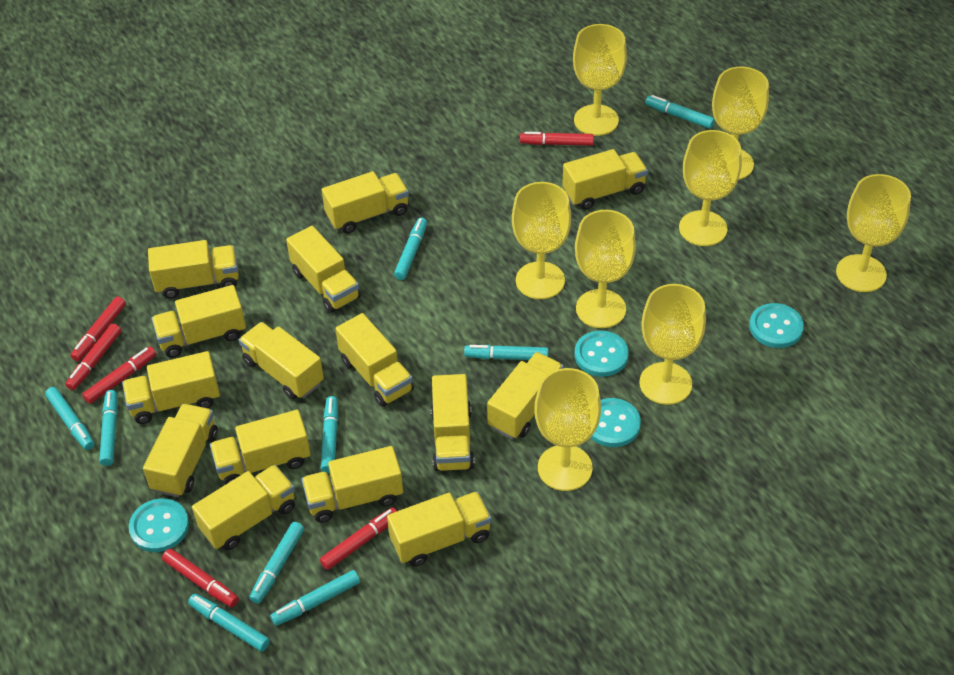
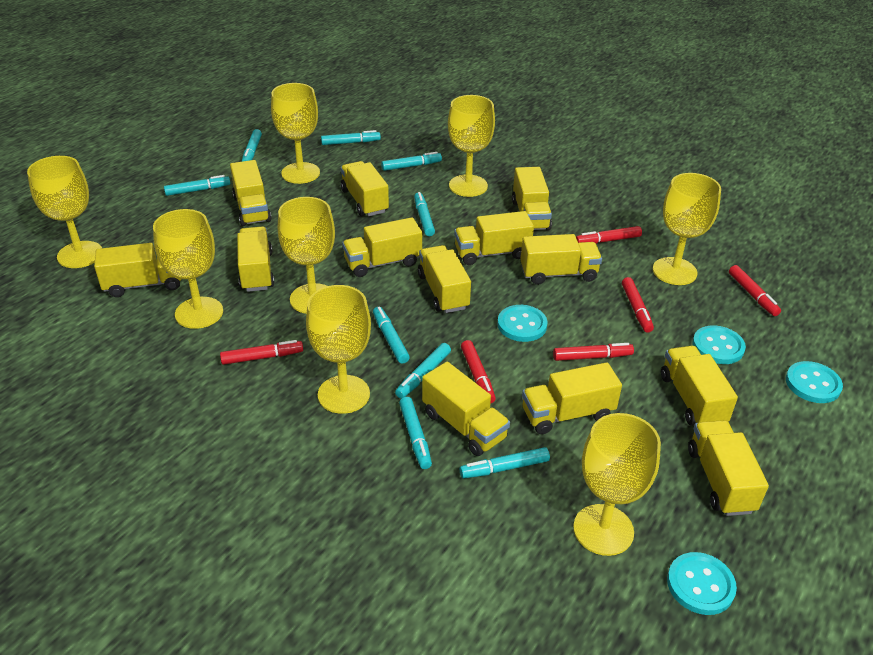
yellow truck: [122,351,220,424] [143,404,218,497] [148,240,239,299] [151,285,246,358] [192,465,295,550] [210,410,311,485] [239,322,324,400] [286,226,361,313] [301,446,403,523] [322,171,409,234] [335,313,414,407] [387,491,492,567] [431,374,475,471] [487,352,563,439] [562,149,648,210] = 15 -> [94,243,182,297] [230,160,272,226] [237,226,275,292] [341,161,389,216] [342,217,422,277] [418,245,471,313] [422,362,510,456] [454,211,534,265] [512,167,552,231] [520,234,602,285] [522,362,622,434] [661,346,738,426] [688,420,769,516] = 13

